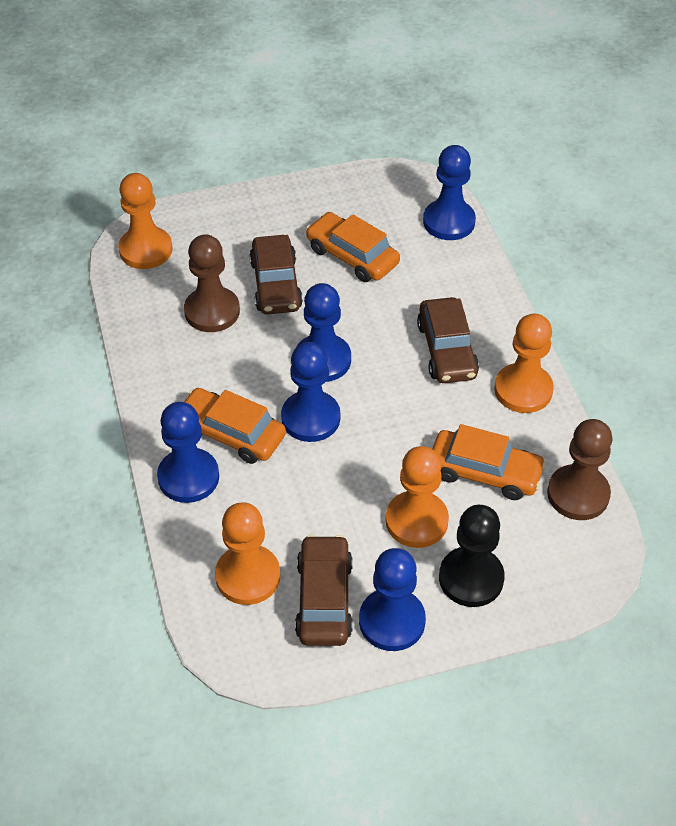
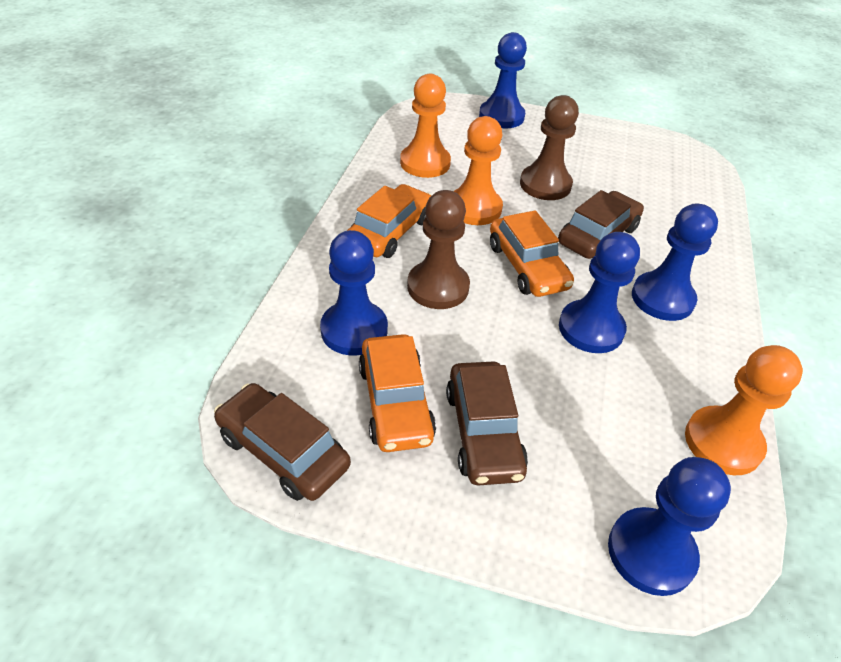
black pawn: [439,505,505,607] = 1 -> none = 0
orange pawn: [118,173,173,269] [215,502,280,605] [386,446,449,548] [494,314,554,413] = 4 -> [400,74,451,178] [454,116,503,225] [685,345,803,475] = 3

